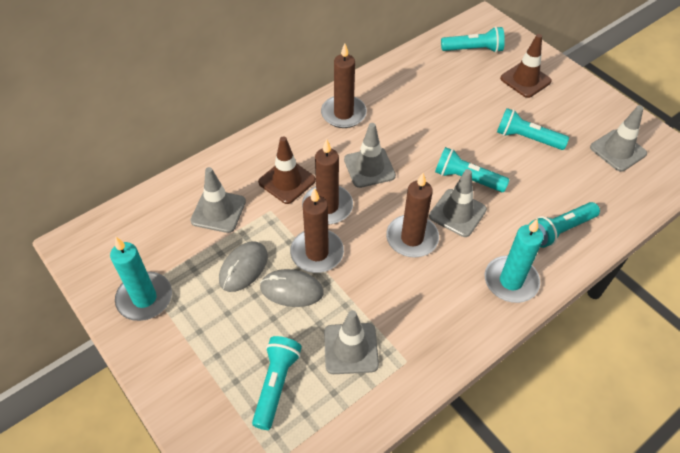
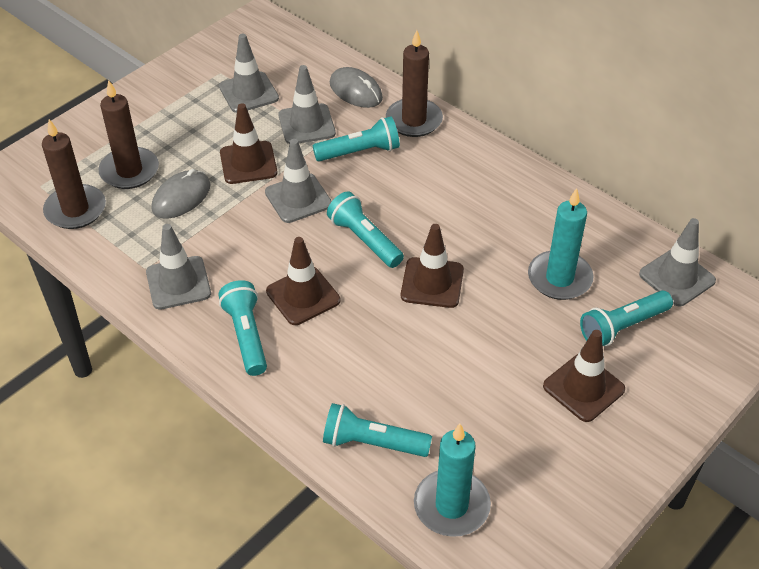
brown candle: [290,188,344,273] [302,139,353,224] [321,43,367,128] [386,173,439,257] = 4 -> [42,119,106,229] [98,80,159,189] [386,30,443,137] = 3
brown traffic cone: [258,136,316,204] [500,34,552,98] = 2 -> [220,103,278,184] [266,237,340,325] [401,224,464,308] [543,330,625,422] = 4

